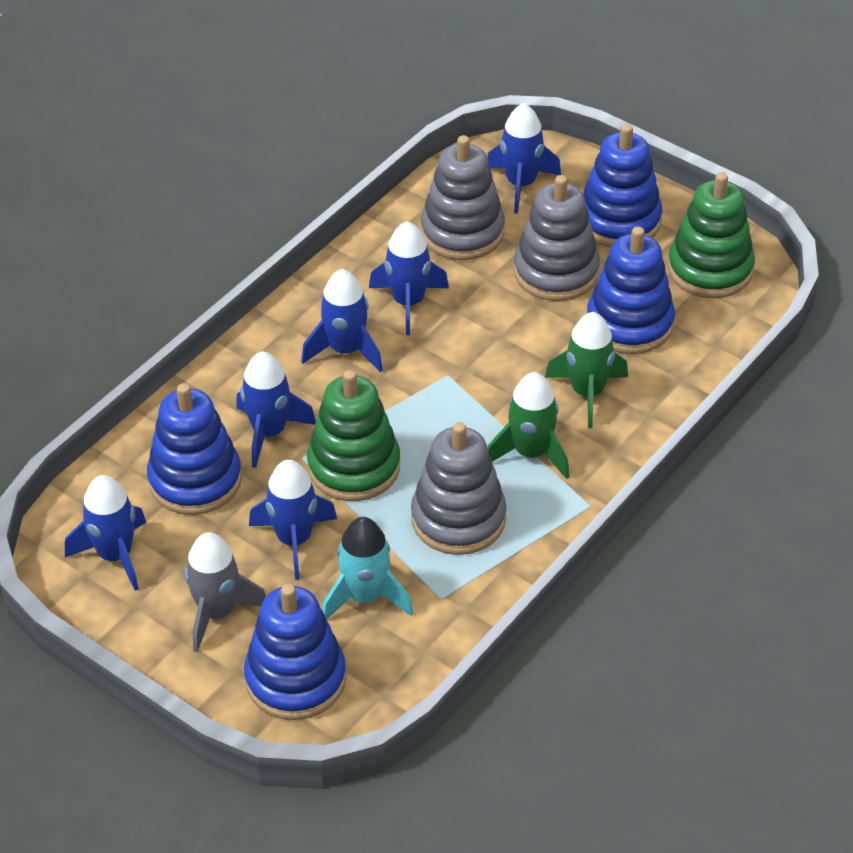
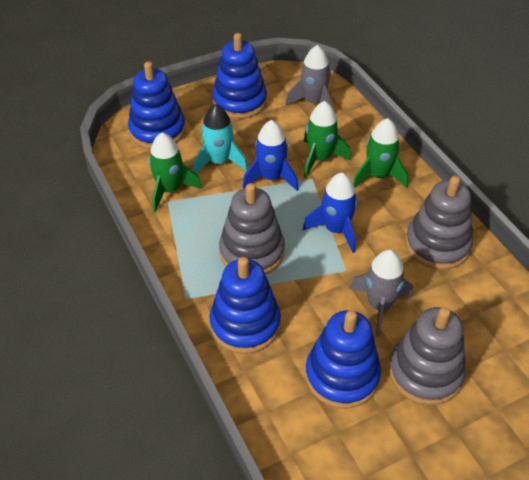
blue rocket: [65,475,146,591] [236,352,316,468] [249,460,337,580] [301,269,383,373] [369,221,449,335] [487,103,561,214] = 6 -> [242,120,299,191] [303,172,358,253] = 2
green rocket: [487,372,569,479] [545,312,628,428] = 2 -> [149,132,202,212] [304,101,351,178] [353,118,408,188] = 3
green stacking toy: [307,370,400,501] [668,172,755,298] = 2 -> none = 0
grey rocket: [185,532,266,652] = 1 -> [285,45,333,108] [349,249,413,336] = 2

